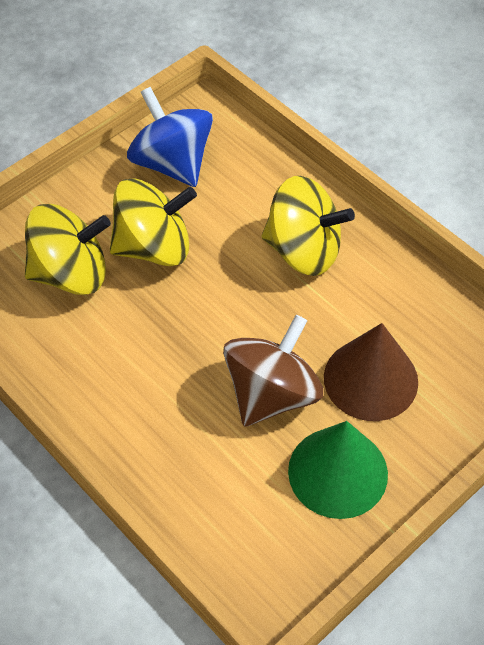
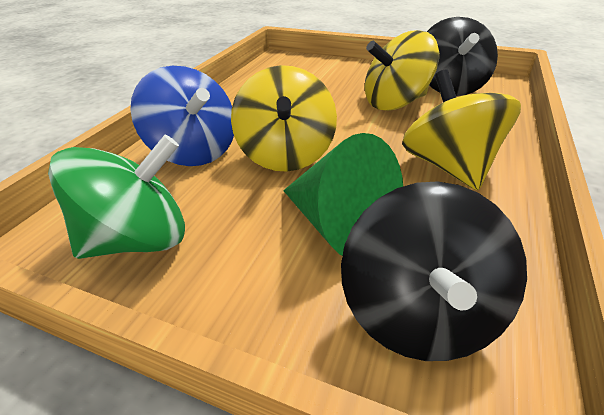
black spinning top: none = 0 -> [341,181,527,361] [427,17,498,96] = 2
brown cone: [324,323,418,421] = 1 -> none = 0
brown spinning top: [223,315,323,427] = 1 -> none = 0
green spinning top: none = 0 -> [48,135,185,259] = 1

